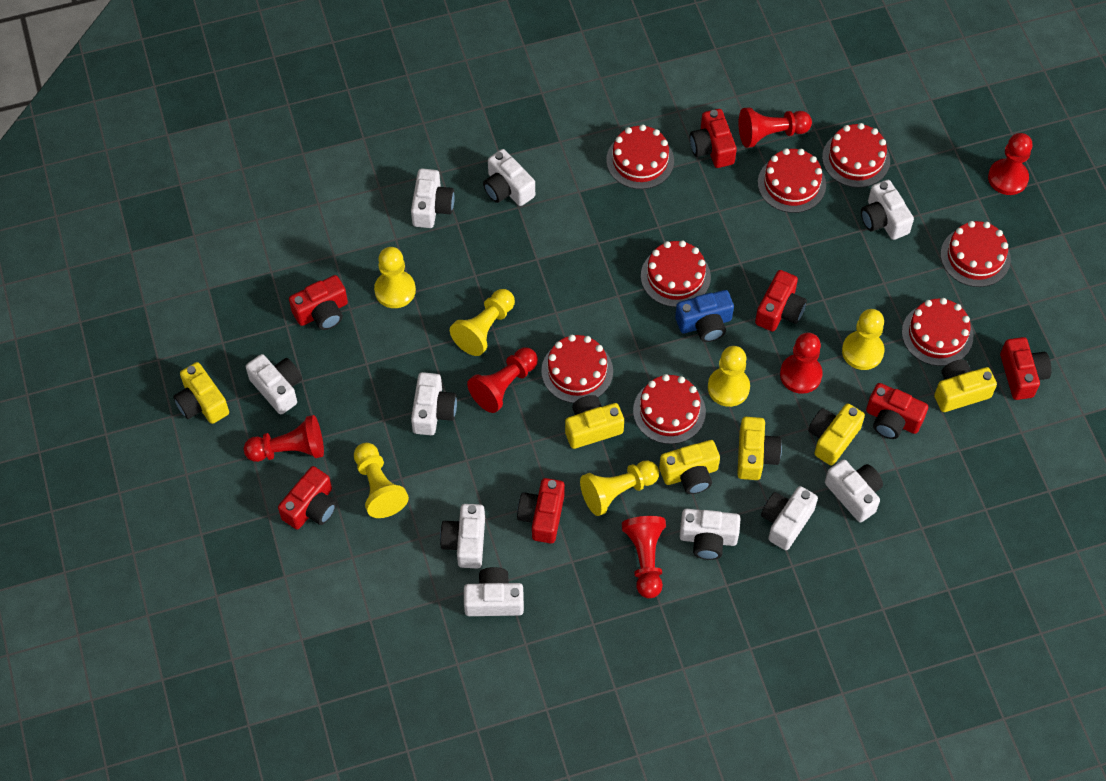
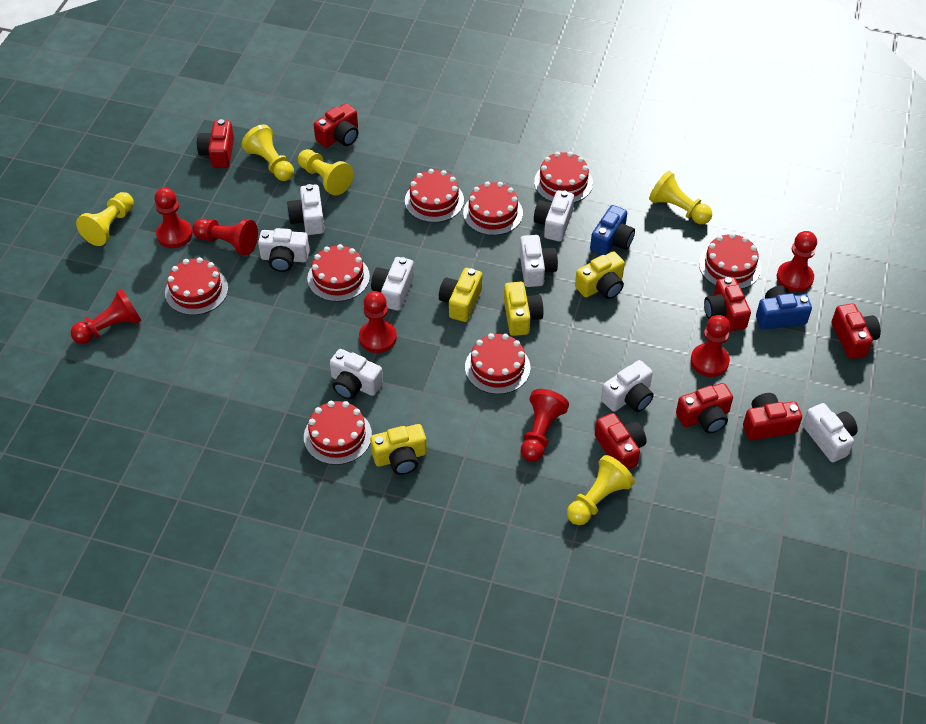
blue camera: [675,290,734,342] = 1 -> [590,205,635,255] [756,286,812,330] = 2
red pawn: [244,415,324,462] [467,348,538,413] [622,516,666,598] [738,107,812,148] [780,333,823,394] [988,133,1033,195] = 6 -> [71,288,142,344] [154,188,193,248] [193,219,258,256] [359,291,397,353] [521,389,569,462] [691,315,730,377] [777,231,817,292] = 7
white camera: [246,354,302,414] [411,169,455,228] [411,372,457,435] [440,504,485,568] [464,567,524,616] [483,149,535,206] [680,509,741,560] [761,486,818,550] [825,459,883,522] [861,180,914,240] = 10 -> [258,228,310,272] [287,184,325,235] [330,349,383,400] [371,257,414,311] [520,235,558,287] [534,190,574,241] [601,360,654,412] [803,403,858,462] = 8
yellow camera: [173,362,229,424] [565,395,624,449] [659,440,720,494] [737,417,782,480] [808,403,865,465] [934,359,997,412] = 6 -> [370,424,427,475] [439,268,482,322] [504,282,544,336] [575,251,625,299] = 4
yellow pawn: [354,443,409,518] [374,247,416,308] [450,289,515,356] [580,460,659,516] [708,346,750,407] [842,309,884,370] = 6 -> [76,192,134,246] [242,124,294,181] [298,149,353,196] [567,455,635,525] [649,171,712,224] = 5

